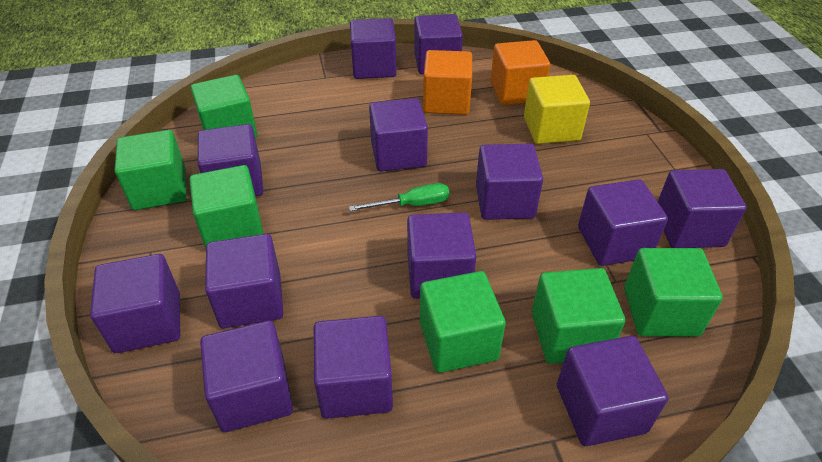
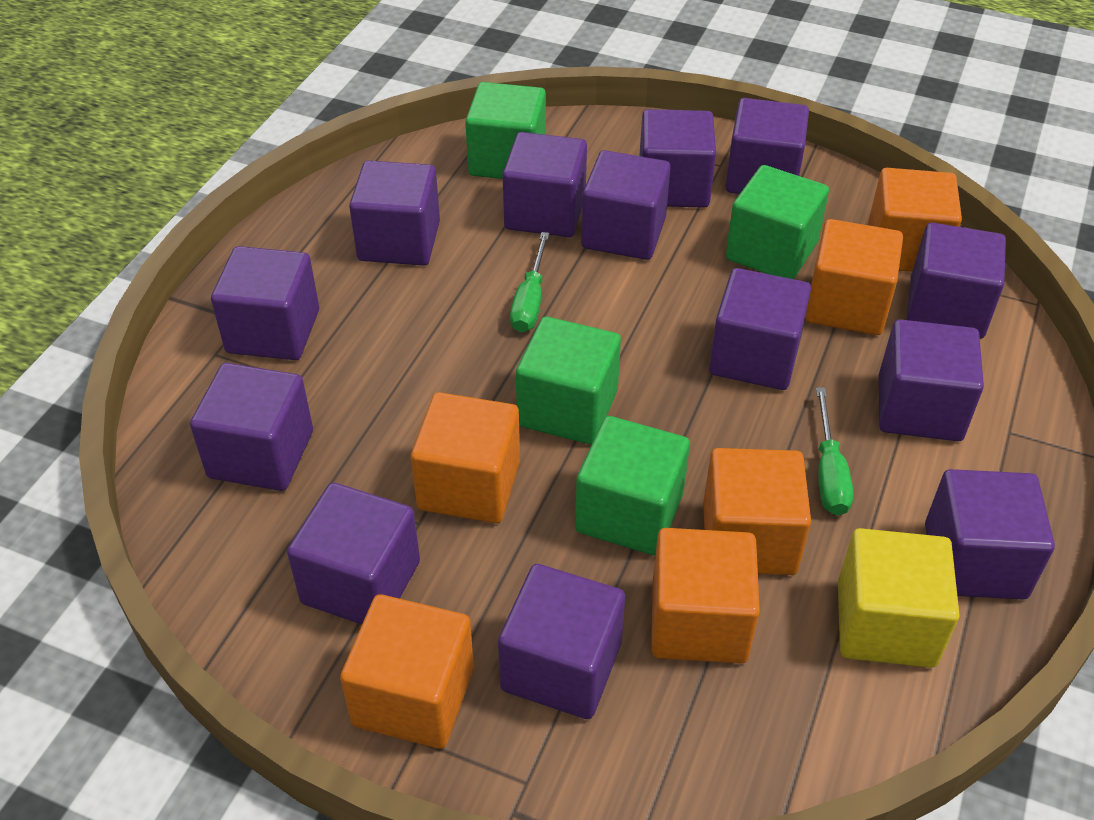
green cube: [115,130,187,210] [190,165,263,249] [191,75,257,138] [420,271,506,373] [532,268,625,364] [624,248,723,336] = 6 -> [465,82,546,179] [516,317,621,445] [575,416,690,555] [726,165,829,279] = 4
green screwdriver: [349,183,449,211] = 1 -> [510,232,549,332] [816,387,853,516] = 2
orange cube: [423,50,472,115] [491,40,550,105] = 2 -> [340,594,474,749] [411,392,520,523] [651,528,760,664] [703,448,811,575] [805,219,903,335] [868,168,962,272] = 6

